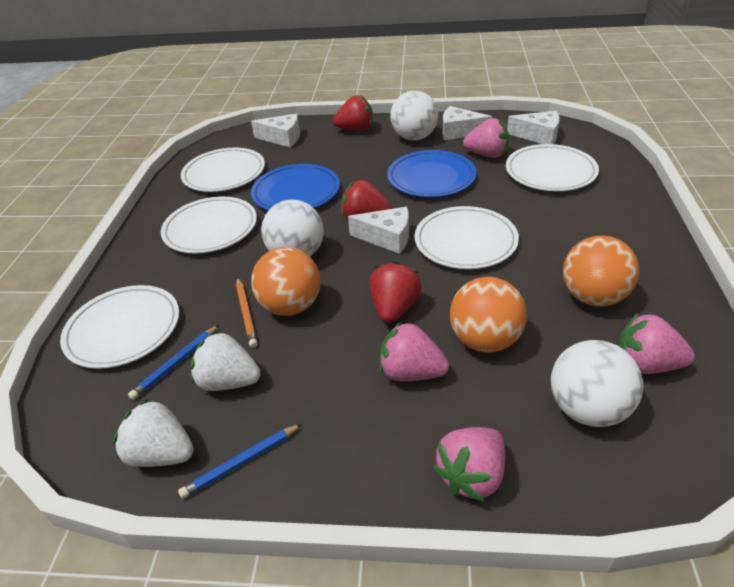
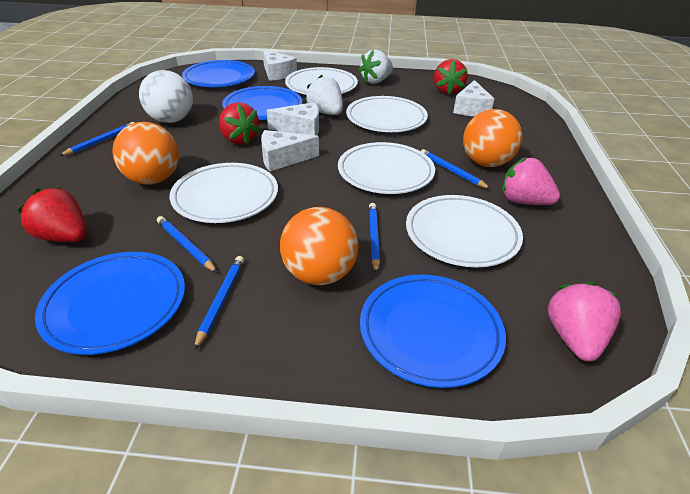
blue pencil: [128,325,219,400] [178,424,302,499] = 2 -> [59,122,135,156] [157,216,218,273] [194,256,244,350] [369,203,380,274] [421,149,491,189] = 5
blue plate: [251,164,340,210] [387,150,476,197] = 2 -> [35,252,185,355] [182,60,255,87] [222,86,302,120] [360,275,506,388] = 4
orange pencil: [236,278,258,348] = 1 -> none = 0
pink strawberry: [380,321,449,381] [433,427,505,502] [463,118,509,158] [619,313,695,374] = 4 -> [502,157,560,205] [548,282,621,361] = 2
white ball: [261,199,324,257] [390,91,438,141] [551,340,643,427] = 3 -> [139,70,193,123] = 1

